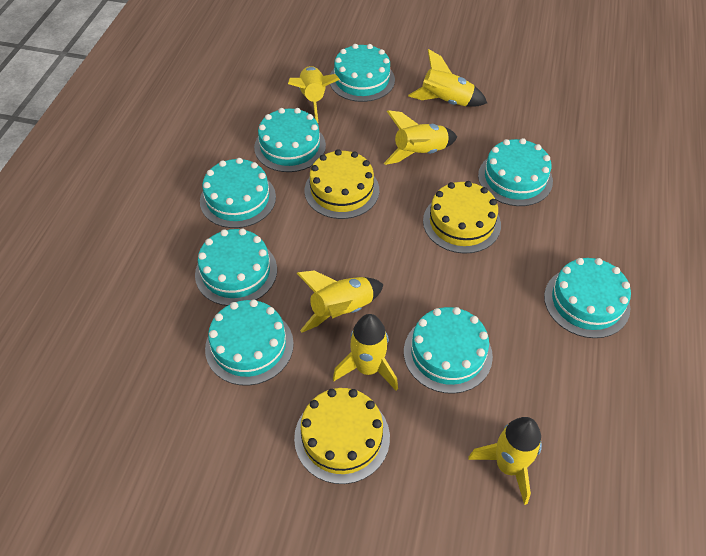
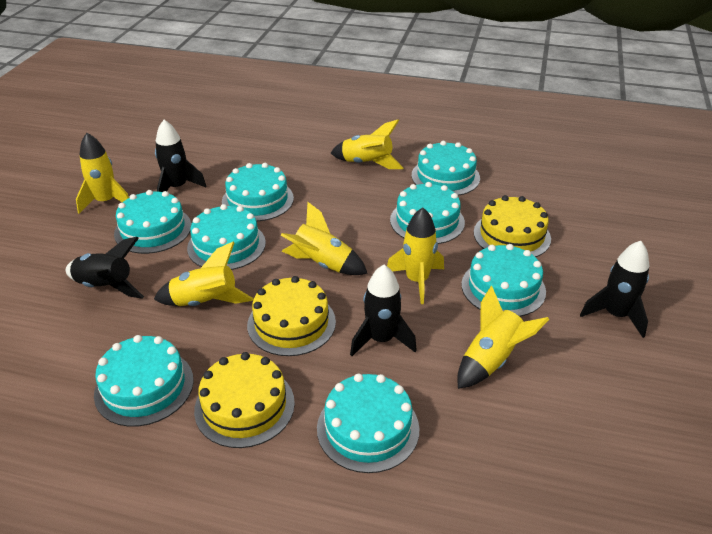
black rocket: none = 0 -> [66,237,144,299] [155,120,206,192] [350,265,417,356] [580,241,649,338] = 4

